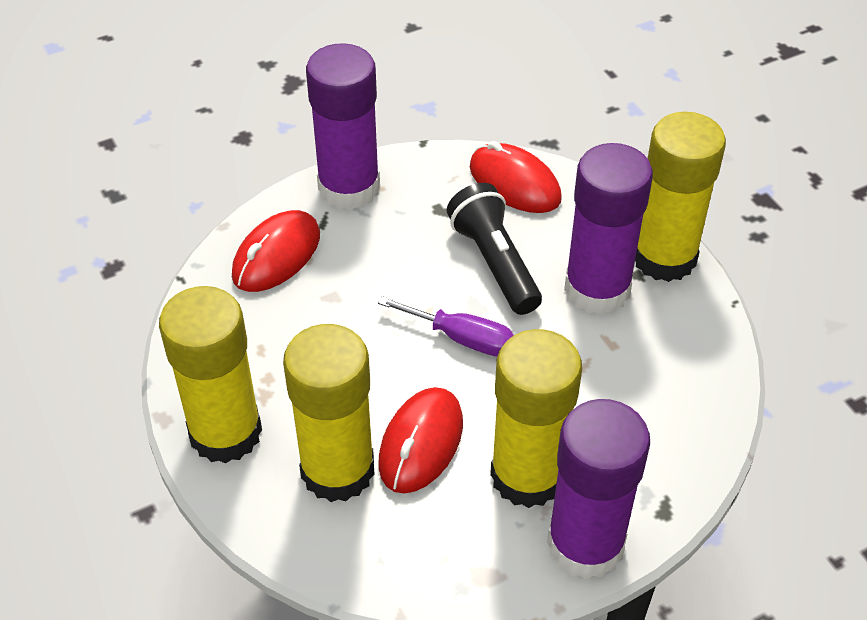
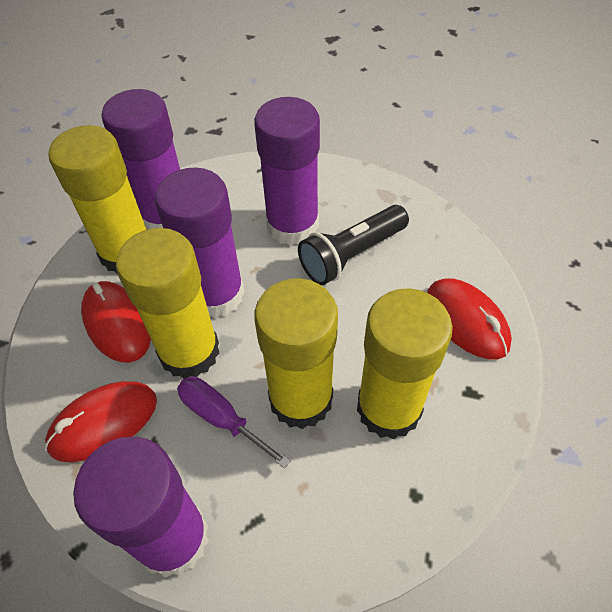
purple glue stick: [306,43,380,210] [547,399,650,580] [564,143,653,315] = 3 -> [73,437,209,578] [101,89,180,230] [155,167,245,318] [254,97,320,246] = 4

